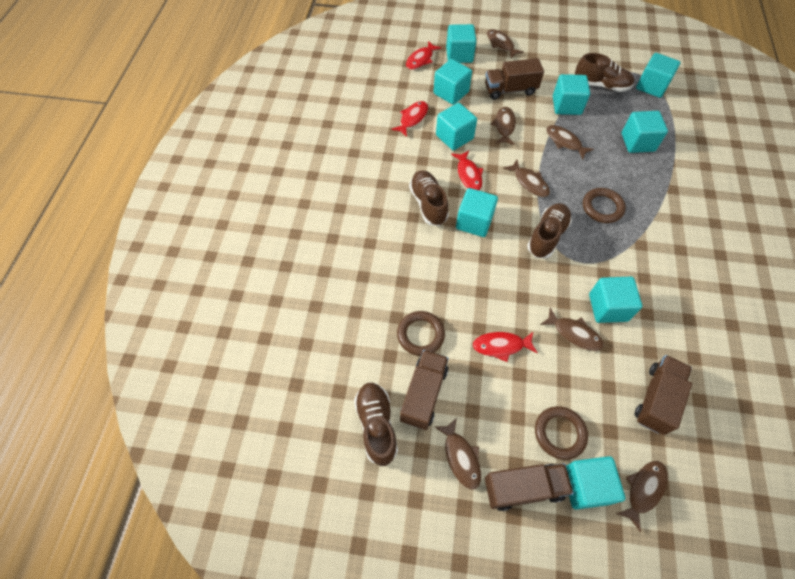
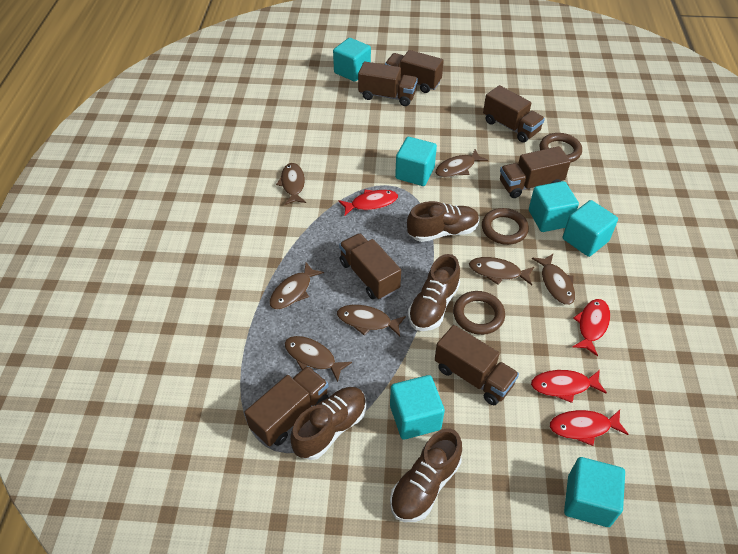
brown truck: [400,350,449,430] [485,58,544,100] [485,463,574,511] [635,355,692,435] = 4 -> [244,366,329,447] [339,233,401,300] [358,61,418,106] [385,50,444,93] [435,325,519,405] [483,85,545,143] [500,146,571,198] = 7
turquoise cube: [434,59,472,105] [436,103,477,151] [446,24,476,63] [456,188,498,237] [553,74,590,115] [566,456,625,510] [589,277,642,323] [622,111,668,153] [636,53,680,98] = 9 -> [333,38,371,82] [390,375,445,440] [395,137,437,186] [529,181,579,232] [563,200,618,257] [564,457,625,527] = 6

